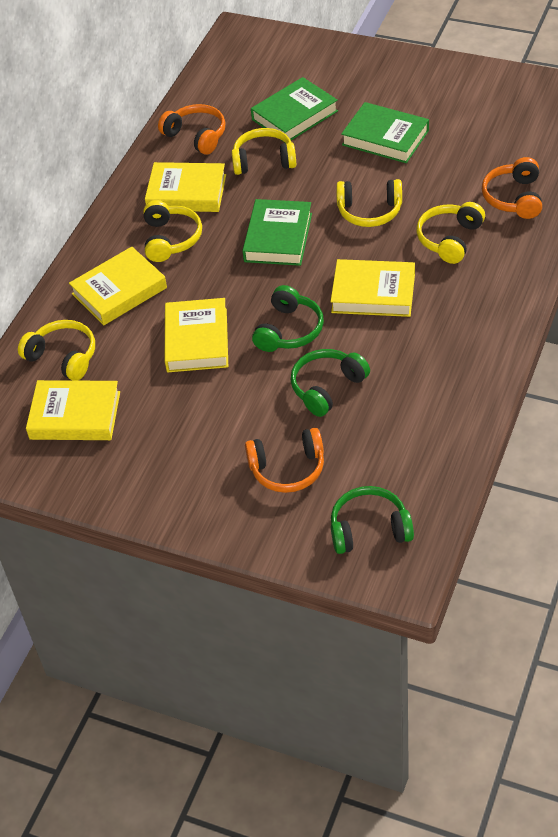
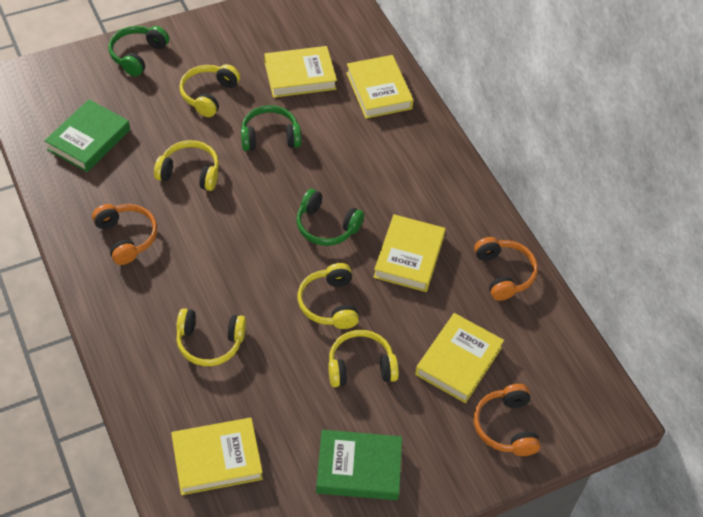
green book: [242,199,312,266] [251,77,338,143] [341,102,429,163] = 3 -> [45,99,130,172] [316,430,402,500] = 2

